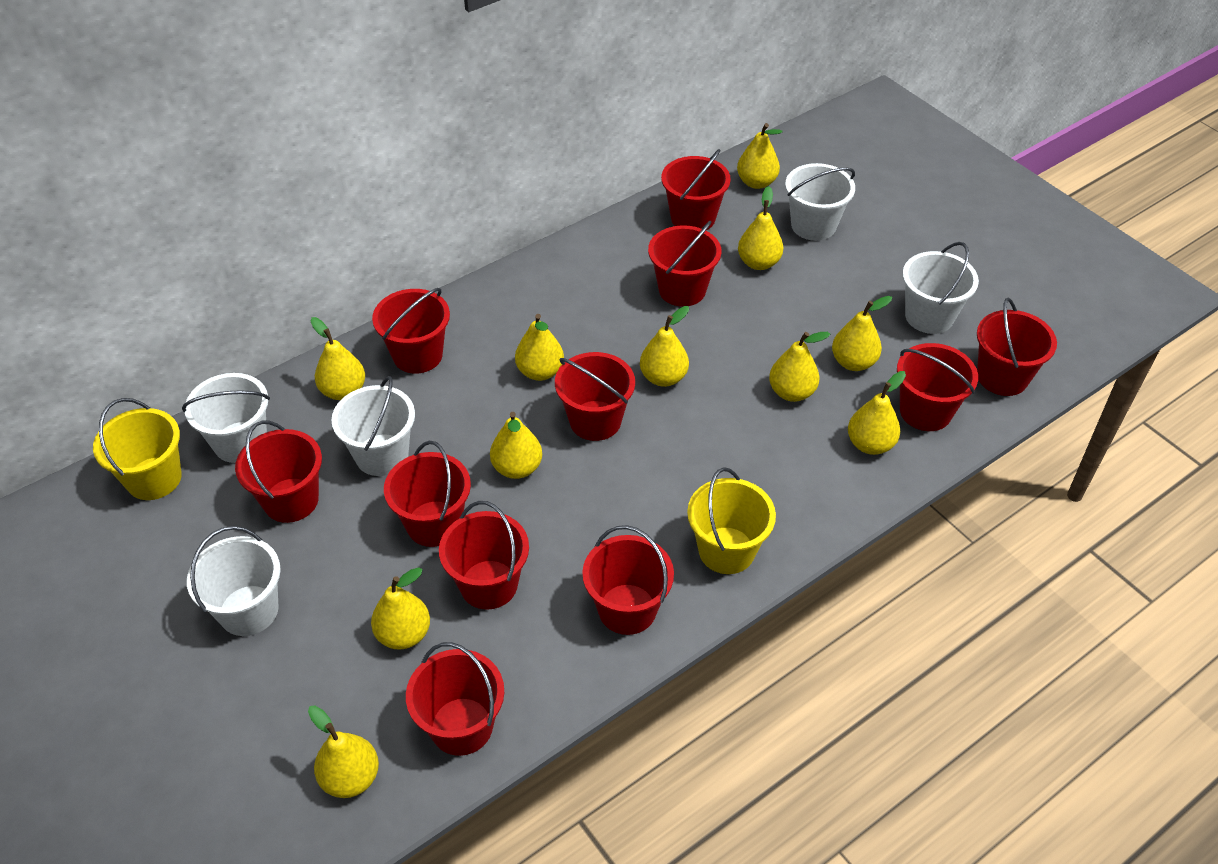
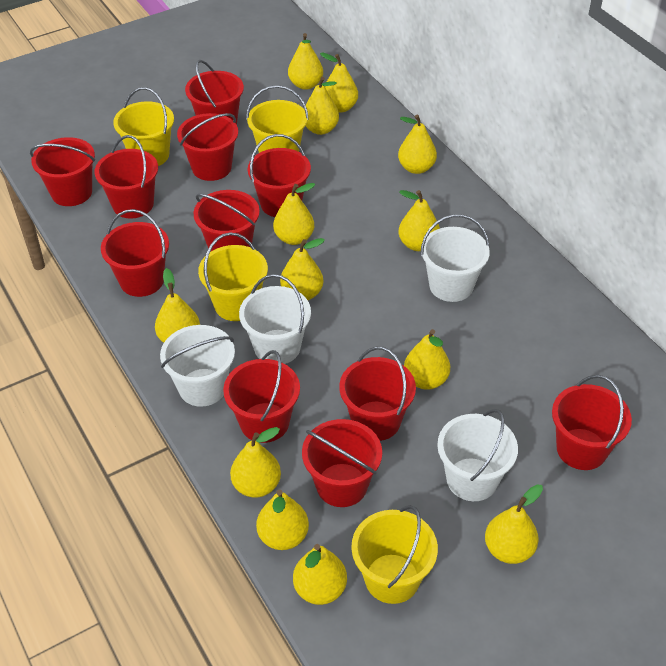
white bucket: [182,373,270,463] [187,526,281,636] [332,376,415,476] [785,163,855,241] [902,242,979,334] = 5 -> [160,325,235,407] [239,274,311,364] [421,214,490,302] [437,409,518,501] = 4
yellow bucket: [93,398,182,500] [687,467,776,574] = 2 -> [113,87,174,166] [198,232,268,321] [246,85,309,153] [351,505,438,604] = 4
yellow pear: [308,706,379,798] [310,317,365,400] [371,567,430,649] [490,412,542,479] [515,314,564,381] [640,306,689,387] [737,123,782,189] [738,186,783,270] [769,332,830,402] [832,296,892,371] [848,371,906,455] = 11 -> [155,268,200,343] [230,427,281,498] [256,490,309,550] [273,183,315,245] [280,238,325,300] [288,33,323,90] [293,544,347,605] [306,77,339,135] [320,52,358,113] [398,114,437,174] [399,190,440,251] [404,329,450,390] [485,484,543,564] = 13

